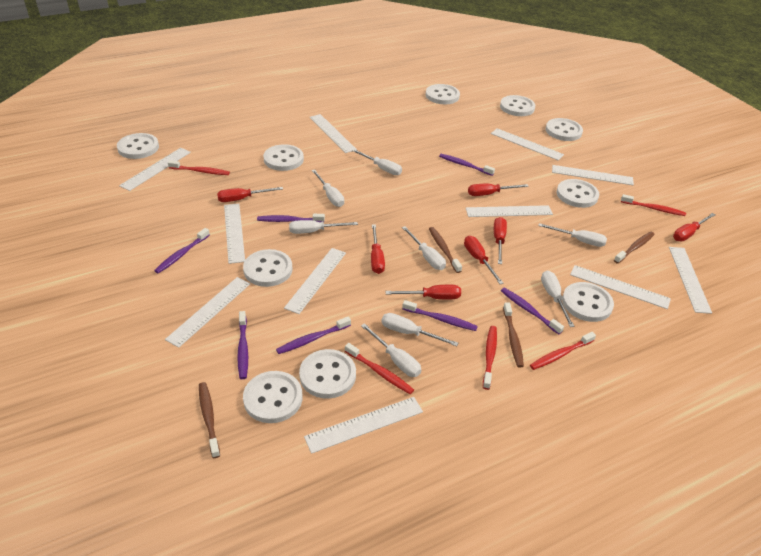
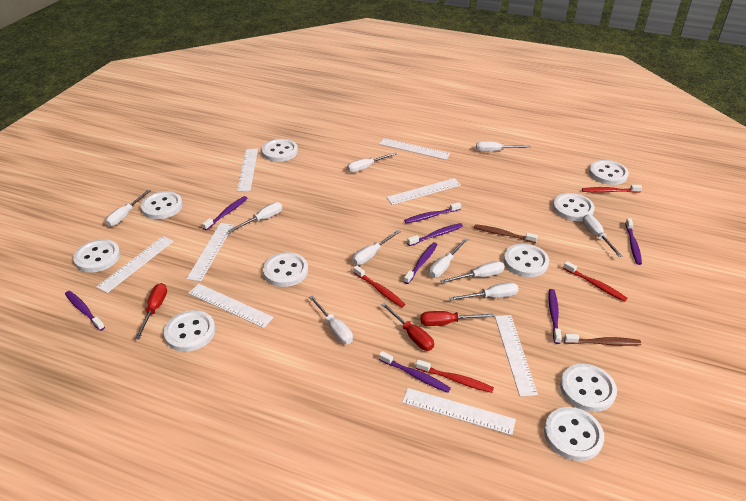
brown toothbrush: [199,382,220,458] [429,227,462,273] [503,302,524,368] [614,231,655,264] = 4 -> [474,224,538,243] [564,334,641,346] = 2
purple toothbrush: [154,228,210,274] [237,311,248,379] [257,214,325,222] [276,316,351,354] [402,300,478,331] [439,154,495,176] [501,288,564,334] = 7 -> [65,291,105,331] [202,196,247,230] [379,351,451,393] [404,202,461,223] [404,242,438,284] [407,223,463,246] [548,289,561,344] [625,218,642,265] = 8
red screwdriver: [217,187,283,202] [371,225,385,274] [385,285,461,299] [464,236,504,284] [468,184,529,196] [494,217,507,264] [673,213,715,241] = 7 -> [135,283,167,339] [381,303,434,351] [420,311,494,326] = 3
red toothbrush: [168,160,230,175] [345,343,414,394] [483,326,497,390] [530,332,596,370] [621,194,686,216] = 5 -> [353,265,405,307] [416,360,494,393] [563,261,627,302] [582,185,642,193] = 4
white ruler: [119,148,191,191] [165,277,250,348] [224,204,245,264] [284,248,346,314] [304,397,423,454] [309,114,357,153] [466,205,553,217] [491,128,564,161] [552,165,634,185] [570,265,671,309] [669,247,712,314] = 11 -> [96,236,174,293] [187,223,233,281] [188,284,274,328] [237,149,258,191] [380,138,450,160] [386,178,461,205] [402,388,516,435] [495,315,538,397] = 8
white screwdriver: [289,220,358,234] [312,170,344,207] [351,149,402,175] [361,323,421,377] [382,313,458,346] [402,226,446,270] [538,223,607,247] [541,271,574,327] = 8 -> [105,190,150,226] [228,202,282,232] [309,295,353,344] [347,152,396,173] [352,230,401,265] [429,238,468,278] [440,261,505,283] [449,282,519,301] [476,141,530,151] [583,215,623,257] = 10

